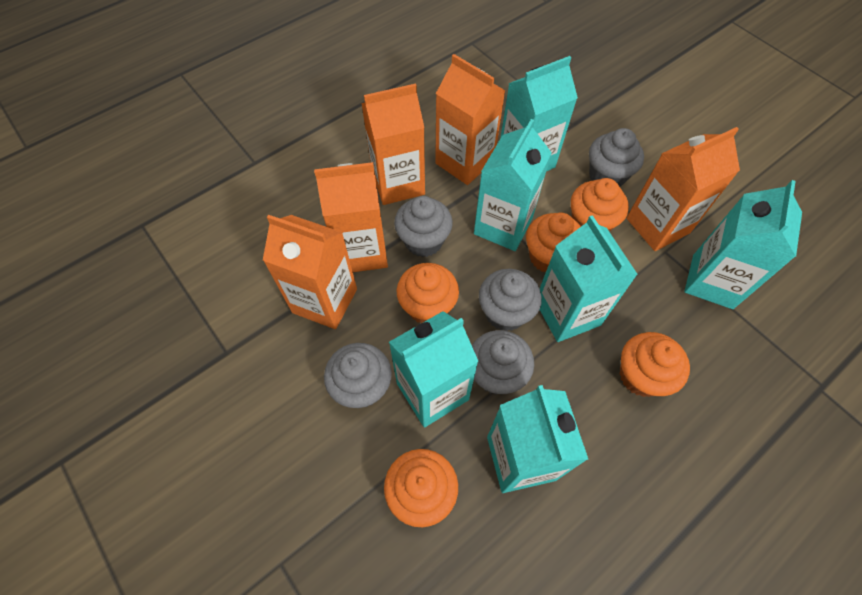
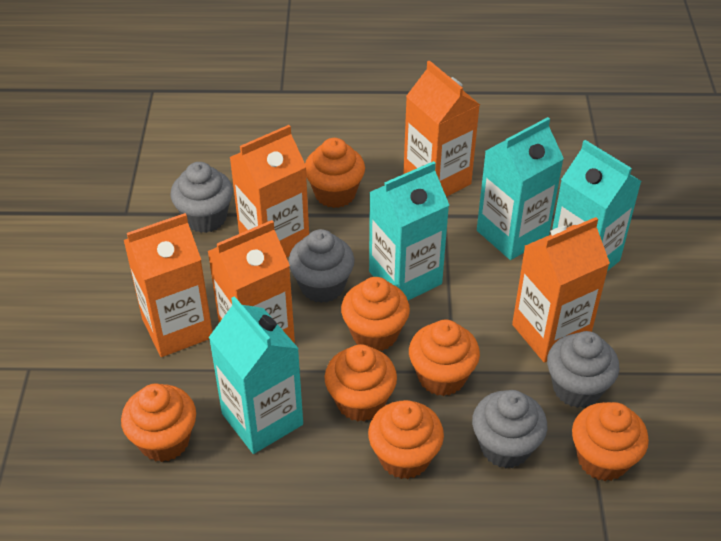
grey cupcake: [324,343,392,408] [394,196,453,257] [472,330,534,395] [479,269,542,331] [589,128,644,187] = 5 -> [170,162,233,233] [288,229,355,303] [472,390,547,468] [547,331,619,408] = 4
orange cupcake: [384,449,458,527] [397,263,459,323] [526,213,581,273] [571,178,629,232] [620,332,690,397] = 5 -> [121,384,196,462] [305,138,365,208] [324,344,397,422] [341,277,410,351] [368,400,444,479] [409,320,480,396] [572,402,649,481] = 7
turquoise carton: [389,311,479,428] [474,119,552,251] [487,385,588,493] [500,56,578,171] [540,215,638,342] [684,180,802,309] = 6 -> [209,296,303,454] [369,161,449,300] [477,117,564,260] [552,140,641,271] = 4

